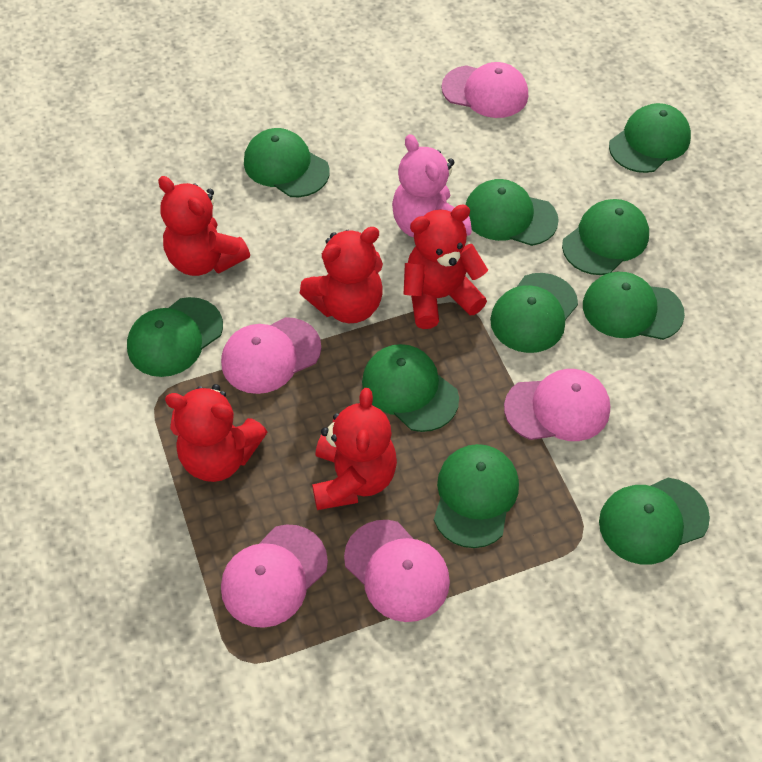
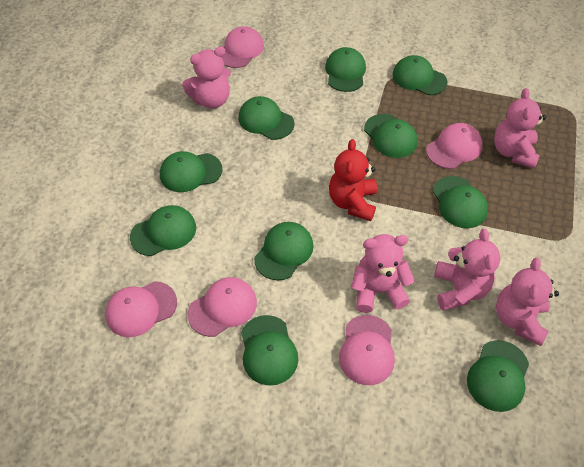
pink teddy bear: [392,134,472,237] = 1 -> [182,46,231,108] [351,234,415,313] [434,229,500,310] [494,88,546,168] [496,257,559,346] = 5
red teddy bear: [158,176,250,276] [165,384,267,482] [300,227,383,323] [312,388,397,510] [404,205,488,329] = 5 -> [329,139,377,221] = 1

